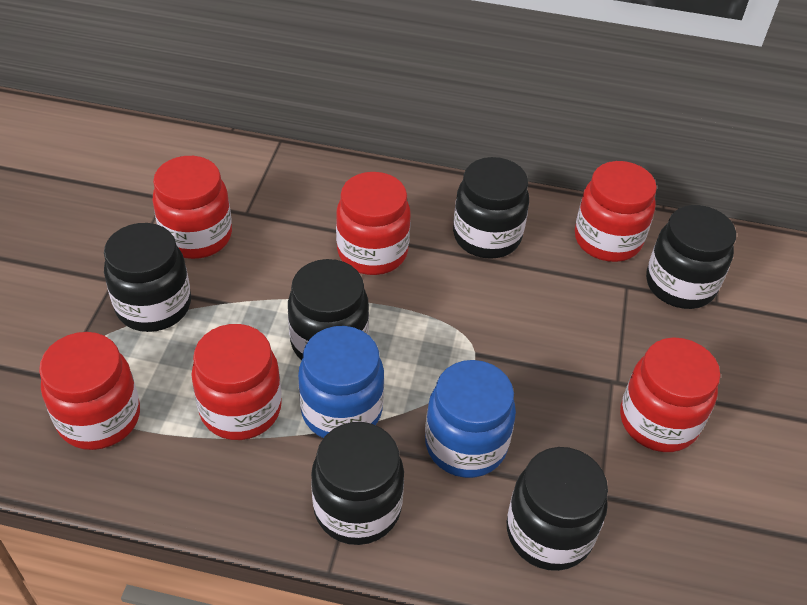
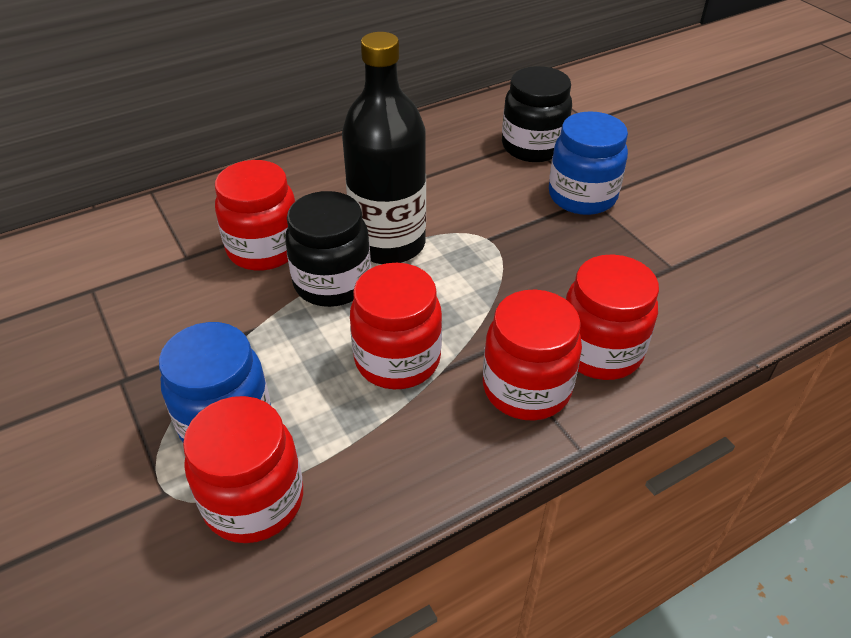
black bottle: none = 0 -> [342,32,426,264] = 1
black jar: [104,223,191,332] [288,259,369,361] [311,422,404,545] [453,157,529,259] [507,447,608,571] [646,205,736,309] = 6 -> [285,191,371,307] [502,66,572,162] = 2
red jar: [39,332,140,450] [153,156,232,259] [191,324,282,440] [336,172,410,275] [575,161,657,262] [620,337,721,452] = 6 -> [183,396,303,543] [215,160,295,271] [350,263,442,389] [483,290,582,420] [566,254,659,380] = 5

